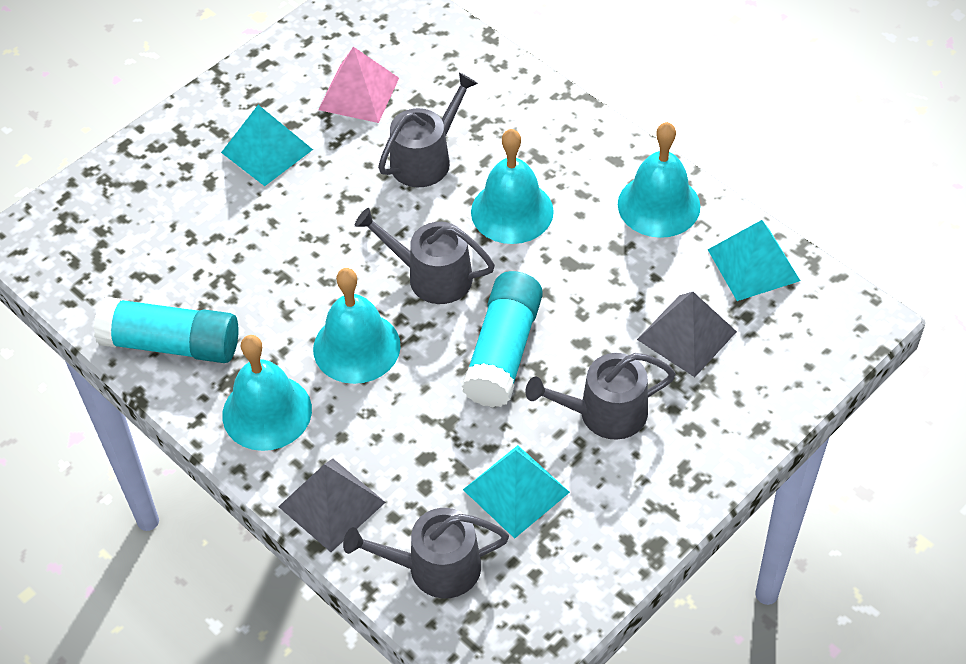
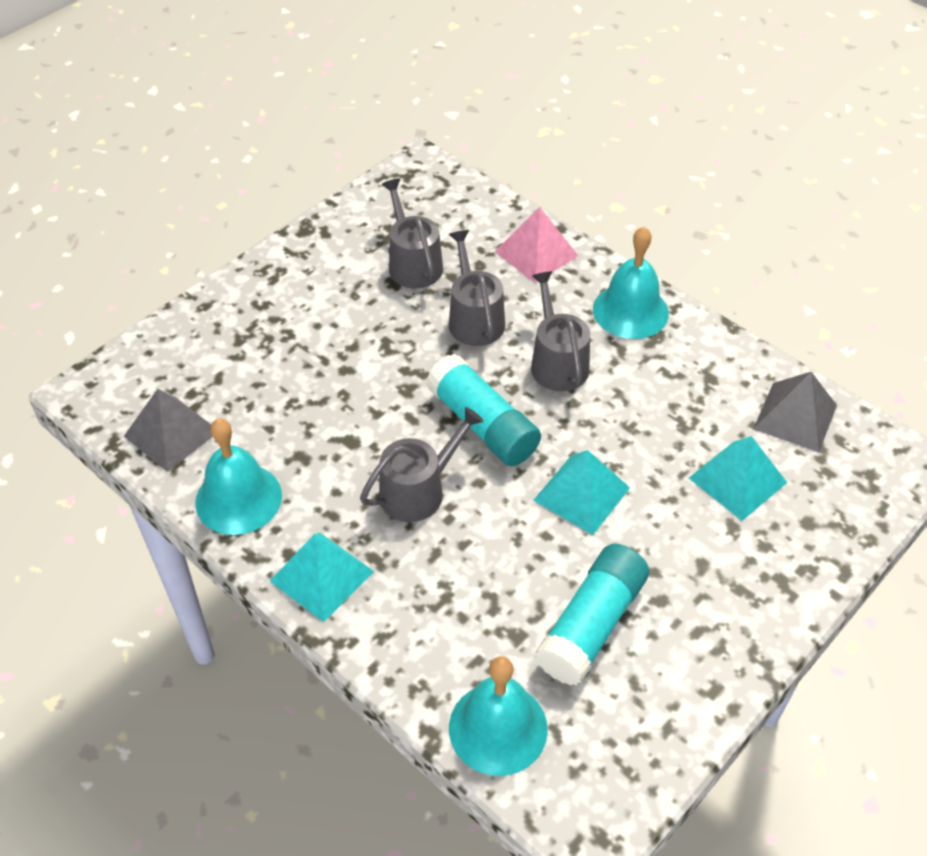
turquoise bell: [222,335,312,451] [313,268,401,384] [471,129,554,244] [618,122,701,238] = 4 -> [195,418,282,535] [449,656,548,776] [593,227,669,339] = 3

